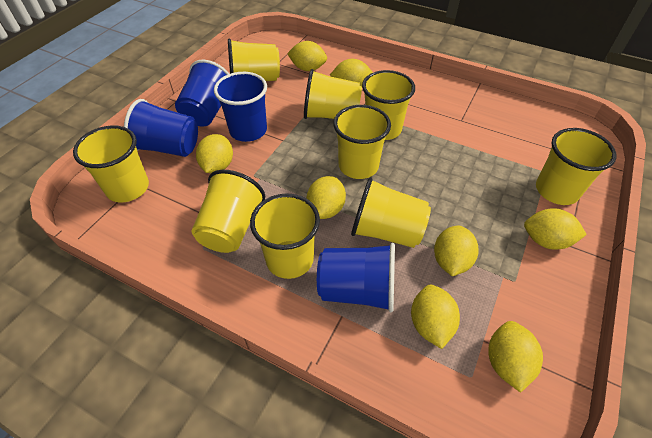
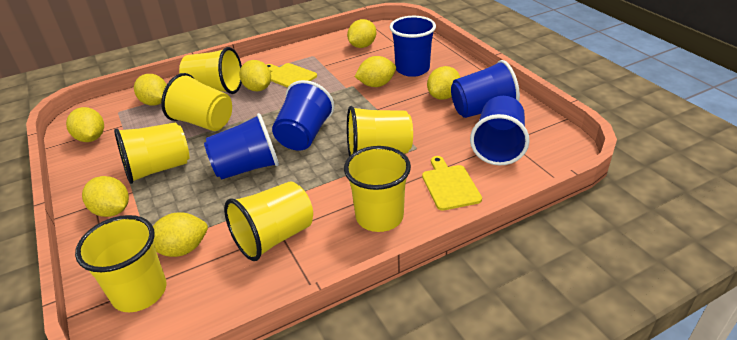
blue cup: [124,99,198,157] [175,60,229,126] [214,72,267,142] [317,243,395,312] = 4 -> [204,113,279,179] [272,80,334,150] [390,16,436,77] [451,60,520,118] [470,96,530,166] = 5
yellow cup: [73,125,149,203] [192,170,265,253] [228,39,280,81] [250,193,320,279] [304,69,362,119] [333,105,391,179] [351,177,431,248] [362,70,415,140] [536,128,617,205] = 9 -> [75,215,167,312] [114,122,189,184] [161,73,232,131] [179,47,242,94] [224,181,313,261] [344,146,411,232] [347,106,413,156] = 7
yellow cutting board: none = 0 -> [266,63,317,88] [422,156,482,211] = 2

